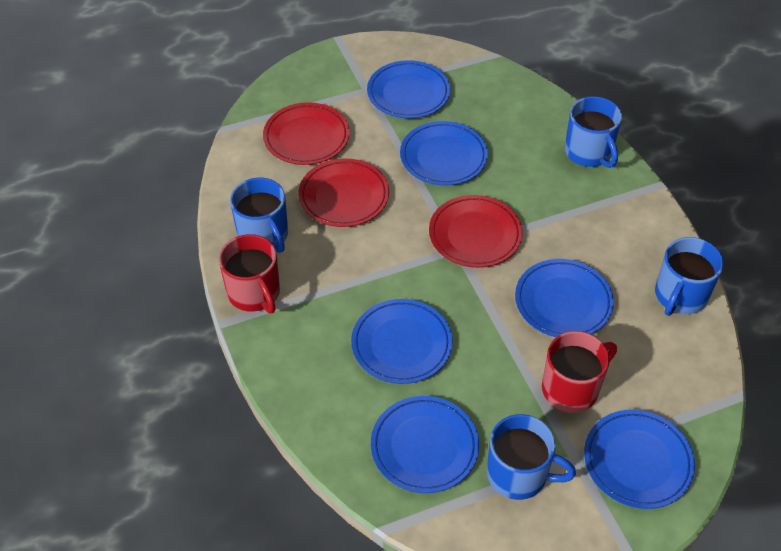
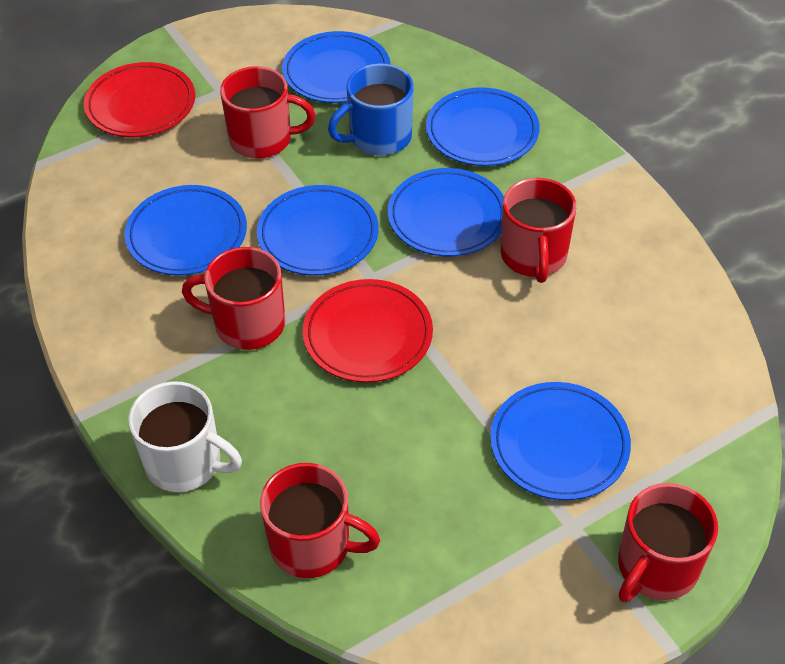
blue mug: [230,178,288,253] [487,414,576,500] [565,96,622,168] [655,237,724,316] = 4 -> [328,63,414,156] = 1
red mug: [219,234,280,313] [542,331,617,413] = 2 -> [182,247,285,350] [220,66,316,159] [260,463,380,578] [500,178,576,283] [618,483,718,602] = 5
red plate: [263,102,350,165] [298,158,389,227] [429,195,522,268] = 3 -> [84,62,195,137] [303,279,433,383] = 2
white mug: none = 0 -> [128,381,242,492] = 1

